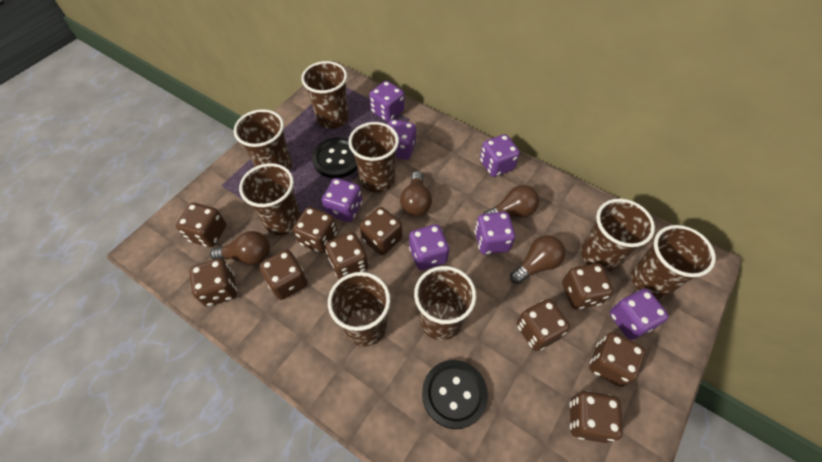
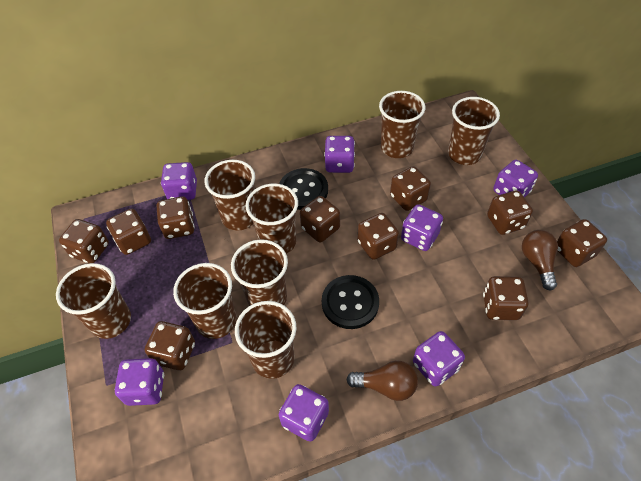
brown light bulb: [210,231,270,265] [400,171,432,216] [483,185,539,217] [510,235,565,284] = 4 -> [346,361,418,401] [522,230,558,291] = 2

